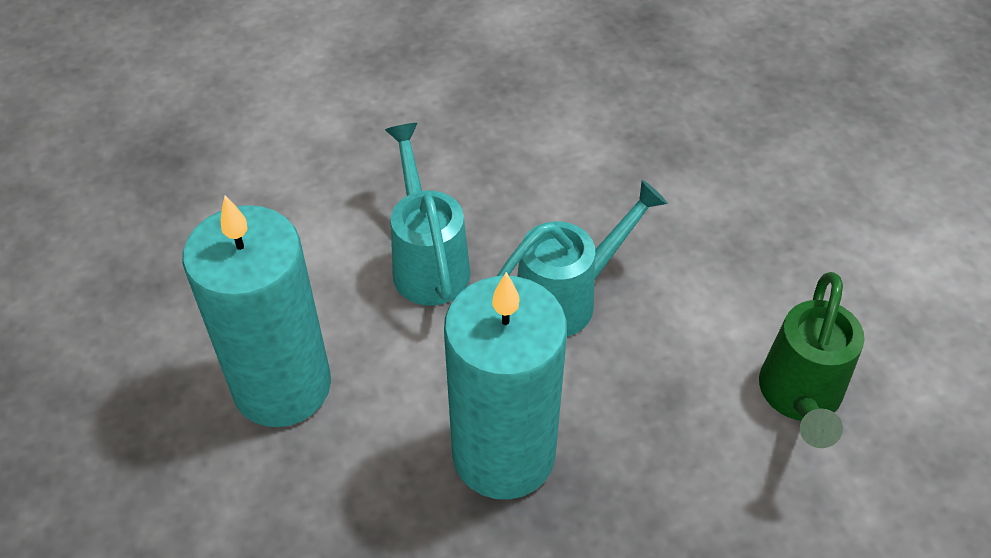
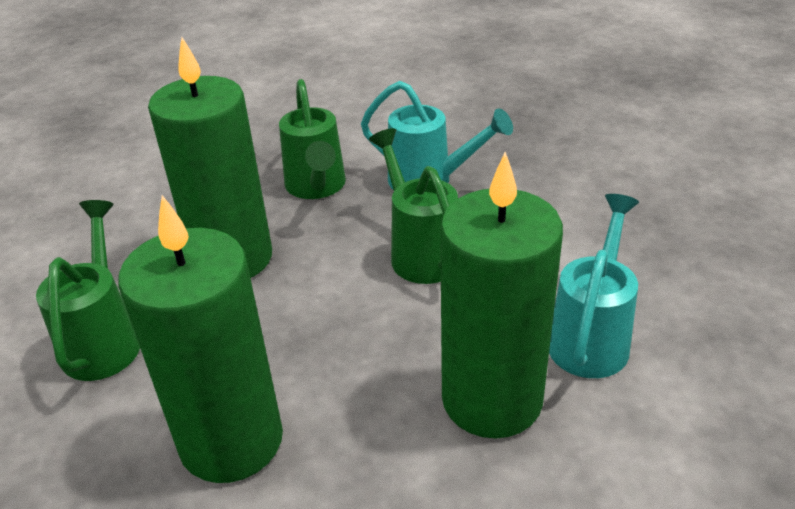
green candle: none = 0 -> [118,195,283,483] [148,37,272,278] [440,152,563,438] = 3
green watering can: [759,272,865,448] = 1 -> [36,200,140,381] [279,79,346,199] [369,128,458,284] = 3
turquoise candle: [183,195,331,427] [444,272,567,500] = 2 -> none = 0

